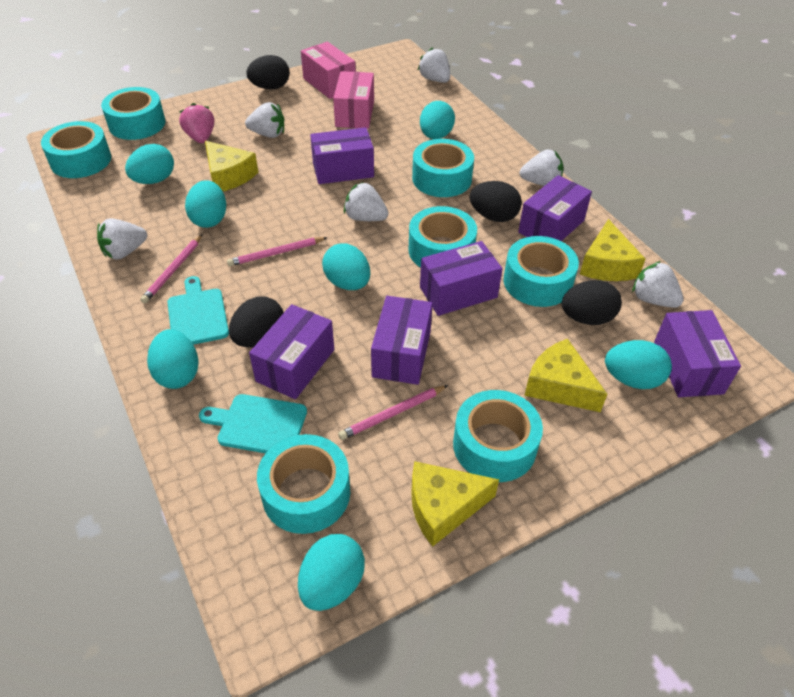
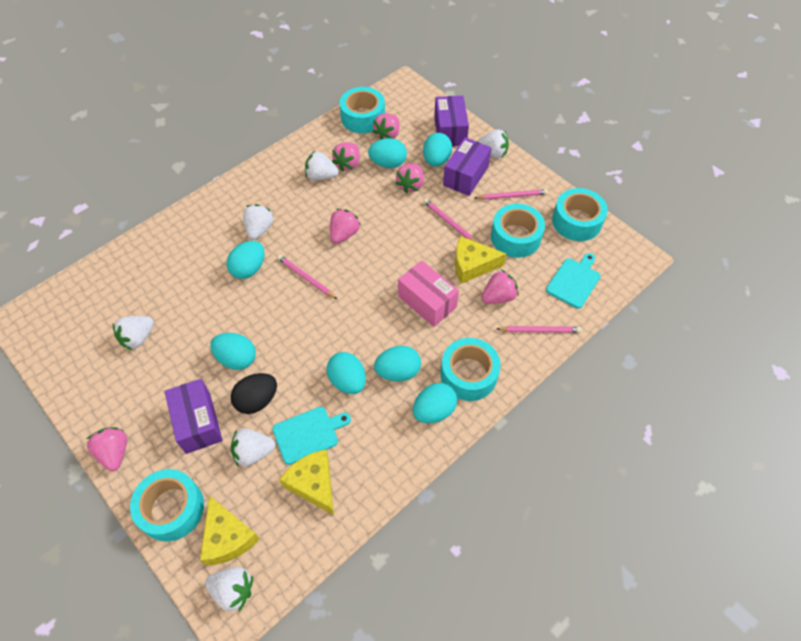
black egg: [229,296,284,347] [246,55,290,90] [470,181,522,222] [562,280,622,325] = 4 -> [231,373,277,414] = 1
pink box: [301,42,356,99] [333,71,374,129] = 2 -> [398,260,459,327] = 1
pink pencil: [140,234,203,303] [227,237,328,266] [338,385,448,440] = 3 -> [277,255,337,299] [423,199,476,242] [475,189,548,200] [497,326,582,333] = 4
pink strawberry: [179,103,214,143] = 1 -> [87,427,127,471] [330,209,361,244] [332,142,360,172] [372,113,400,140] [395,163,424,193] [481,270,519,304] = 6
purple box: [249,304,334,399] [310,127,374,184] [371,296,433,385] [420,241,502,316] [518,175,592,241] [654,310,741,397] = 6 -> [165,379,223,454] [434,96,469,146] [443,137,491,196] = 3
turquoise tape: [41,121,111,178] [101,87,165,140] [257,434,350,534] [409,206,477,268] [412,139,474,197] [453,390,543,482] [504,236,579,307] = 7 -> [130,469,204,542] [340,87,385,133] [441,338,501,401] [491,203,545,258] [552,188,608,241] = 5
yellow cheese: [205,141,258,191] [411,461,499,547] [524,339,607,412] [580,219,645,281] = 4 -> [200,495,259,565] [279,449,334,515] [455,236,506,284] = 3

